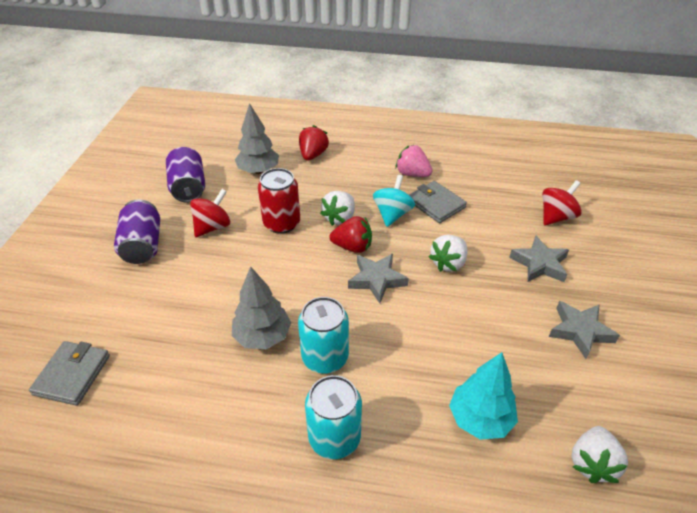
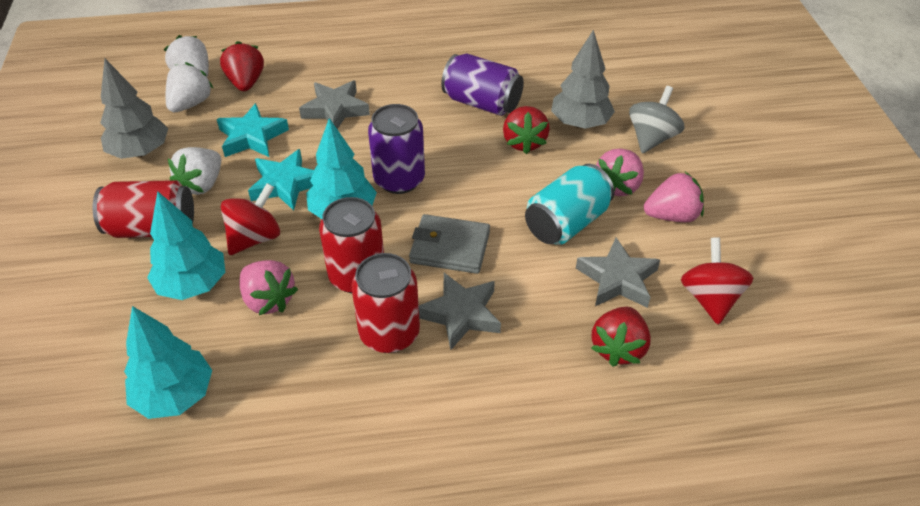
grey spinning top: none = 0 -> [629,86,685,153] = 1
grey wallet: [29,341,110,406] [409,181,467,223] = 2 -> [409,214,490,274] = 1
pink strawberry: [395,145,432,177] = 1 -> [239,260,298,315] [596,149,644,196] [644,172,704,222] = 3
red can: [258,168,300,234] = 1 -> [93,180,194,238] [319,197,384,293] [351,253,420,353] = 3
red strawberry: [299,125,329,161] [329,216,372,253] = 2 -> [220,41,264,91] [503,106,550,154] [591,307,651,367] = 3
turquoise can: [298,297,349,374] [305,375,362,459] = 2 -> [525,164,614,245] = 1
turquoise spinning top: [373,175,415,227] = 1 -> none = 0
turquoise star: none = 0 -> [217,103,289,157] [248,149,314,211] = 2
turquoise tree: [449,352,518,439] = 1 -> [124,306,212,419] [147,191,225,300] [306,118,377,219] = 3

